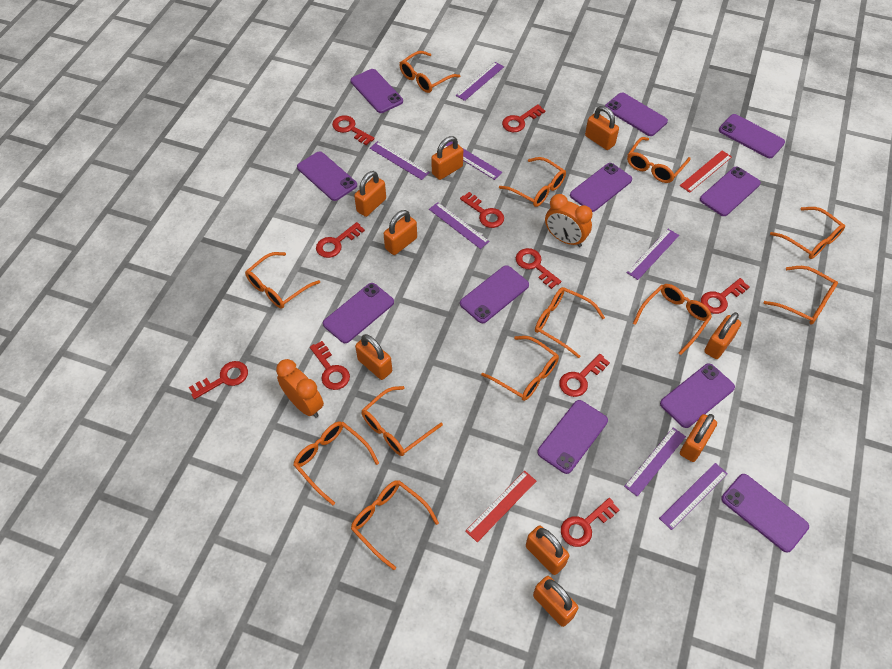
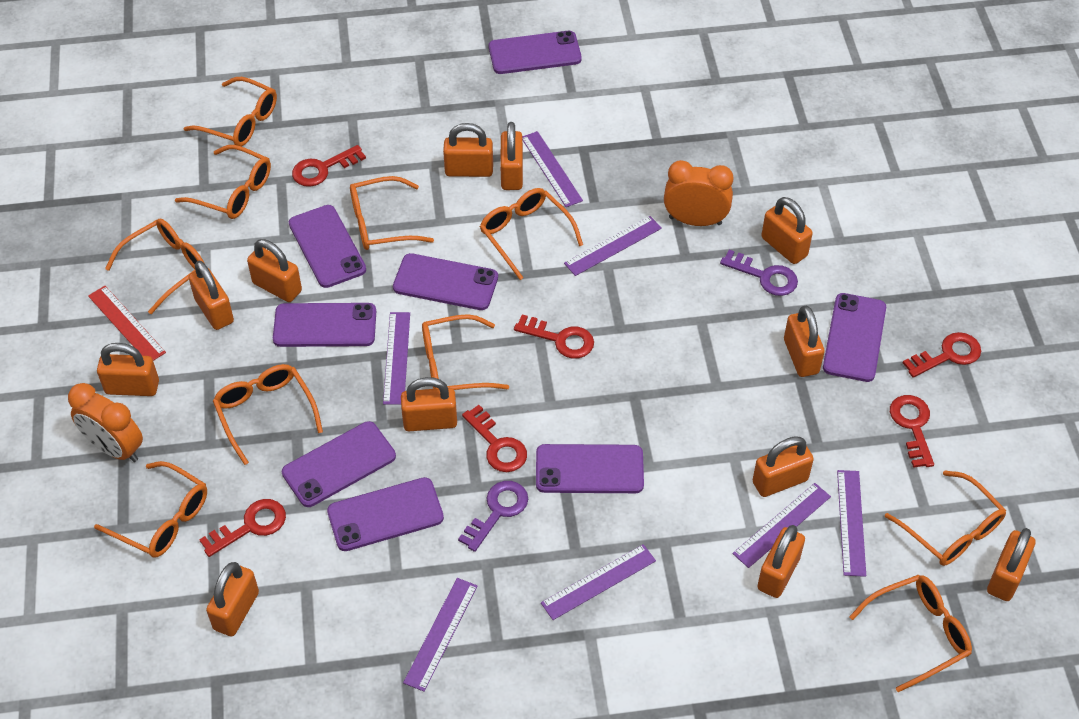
orange glasses: [245,252,320,309] [293,422,379,505] [351,480,439,570] [361,386,443,456] [399,51,461,93] [481,336,559,401] [499,157,566,207] [535,287,605,358] [627,137,690,183] [633,284,712,355] [764,266,838,325] [770,207,845,259] = 12 -> [94,461,207,558] [105,219,205,314] [175,145,271,219] [183,77,277,147] [213,364,323,465] [350,176,434,250] [422,314,509,390] [480,188,583,280] [849,575,972,692] [885,470,1007,566] = 10
orange padlock: [354,171,386,217] [355,334,392,380] [384,210,417,255] [431,136,463,180] [526,526,569,575] [533,576,579,627] [585,106,619,150] [680,414,717,462] [704,312,741,359] = 9 -> [97,343,159,396] [189,261,234,330] [206,562,259,636] [247,239,302,302] [401,377,457,431] [443,123,493,177] [500,122,523,190] [753,436,814,497] [757,525,805,598] [761,197,813,264] [784,305,825,377] [987,528,1035,601] = 12
purple key: none = 0 -> [458,481,528,552] [720,250,798,296] = 2
purple phone: [297,151,357,201] [323,283,394,343] [351,69,403,113] [460,265,529,323] [537,400,608,474] [570,163,632,212] [605,93,668,136] [660,363,735,428] [700,167,761,216] [719,114,785,158] [721,474,809,553] = 11 -> [273,303,376,347] [282,421,396,507] [289,205,366,288] [327,477,444,551] [393,253,498,310] [489,31,582,74] [536,444,644,493] [823,293,886,382] = 8
red key: [189,361,248,399] [310,341,350,390] [316,222,365,258] [332,115,375,145] [460,192,504,228] [502,104,545,132] [516,248,561,289] [559,354,610,397] [561,498,620,547] [701,278,750,314] = 10 -> [199,499,286,557] [292,145,366,187] [462,405,527,472] [514,314,594,359] [890,395,934,468] [903,332,981,378] = 6
red ruler: [465,471,536,542] [680,151,732,193] = 2 -> [88,286,166,361] = 1

